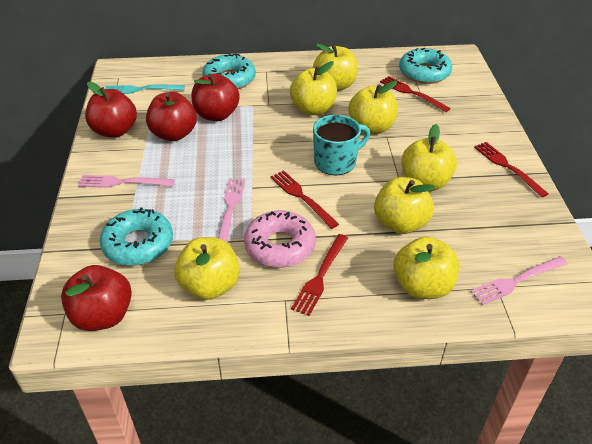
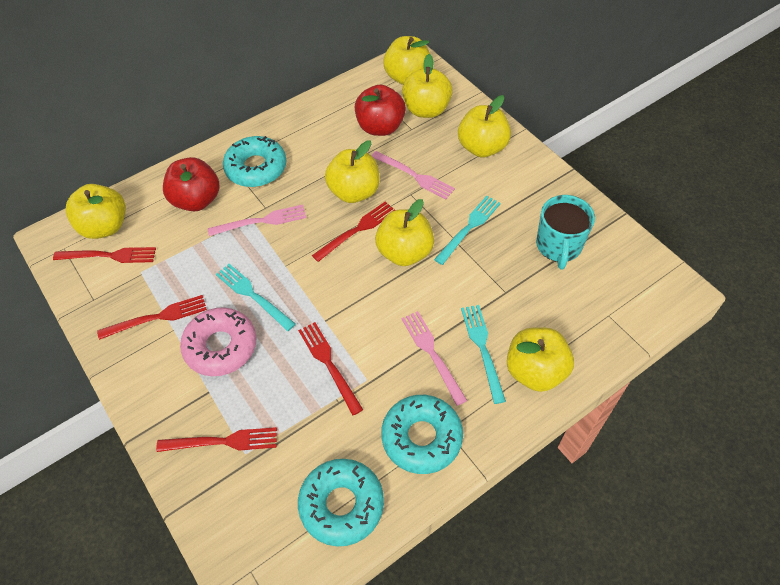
red apple: [61,265,132,331] [85,82,137,138] [146,92,197,141] [192,73,240,121] = 4 -> [163,157,220,211] [355,85,406,136] = 2
red fork: [270,170,339,229] [291,234,348,316] [380,76,451,112] [474,142,549,197] = 4 -> [53,247,156,263] [97,295,207,340] [156,427,277,452] [298,322,363,415] [312,202,395,262] = 5
turquoise fork: [105,85,185,94] = 1 -> [216,264,296,331] [434,196,501,265] [461,305,506,404] = 3

